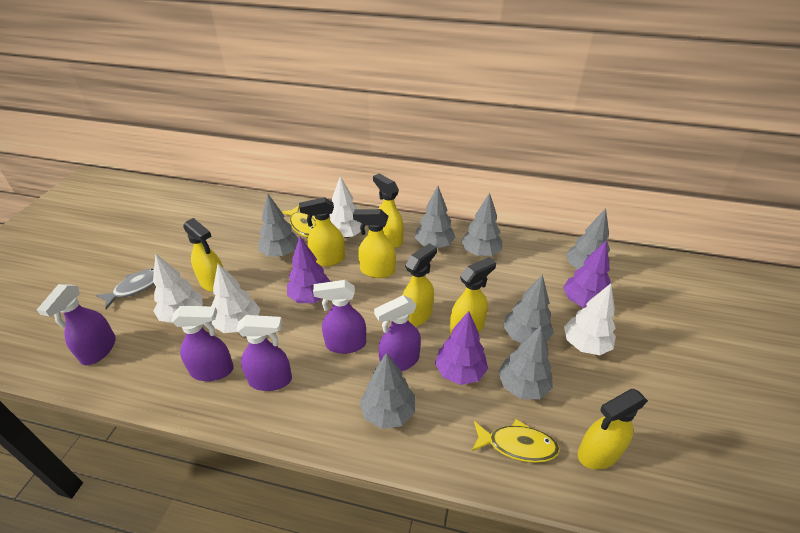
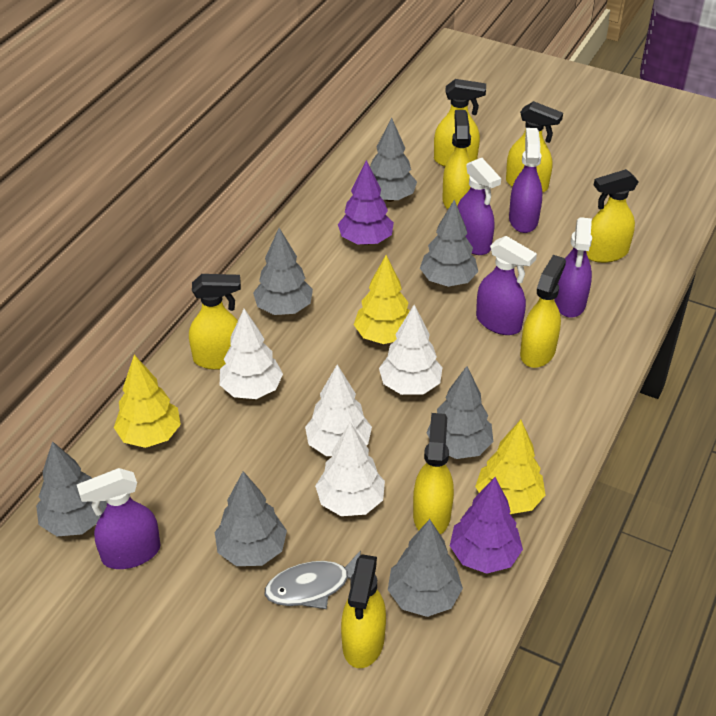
purple tree: [287,237,330,303] [435,311,488,385] [563,241,611,308] = 3 -> [338,160,394,245] [450,477,523,574] = 2
yellow fish: [281,205,316,237] [472,419,560,463] = 2 -> none = 0
yellow spray bottle: [183,218,223,292] [299,197,345,266] [353,209,396,278] [373,174,404,248] [402,243,437,327] [450,257,496,334] [578,389,648,470] = 7 -> [189,274,241,370] [341,554,386,668] [413,413,454,535] [434,79,486,167] [442,110,471,209] [506,101,563,192] [520,255,566,368] [586,169,639,263] = 8
yellow tree: none = 0 -> [114,355,181,448] [354,255,410,344] [475,420,546,514] = 3

